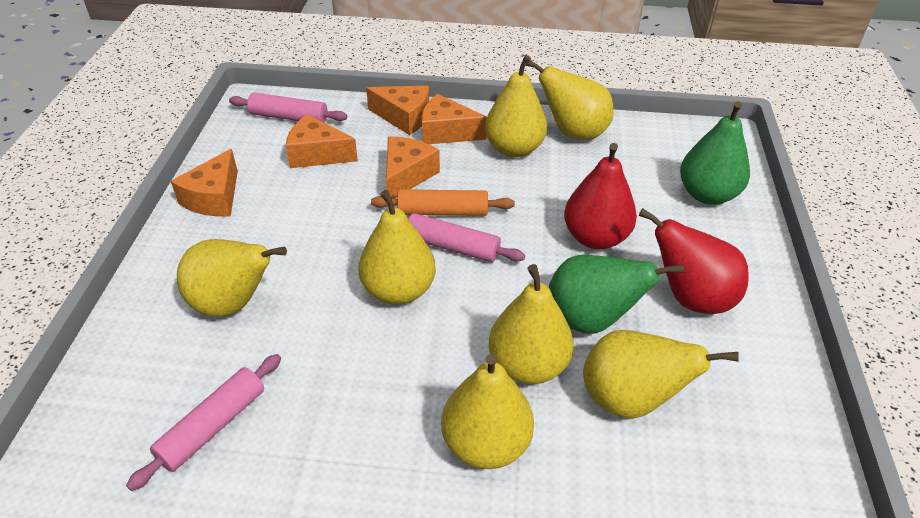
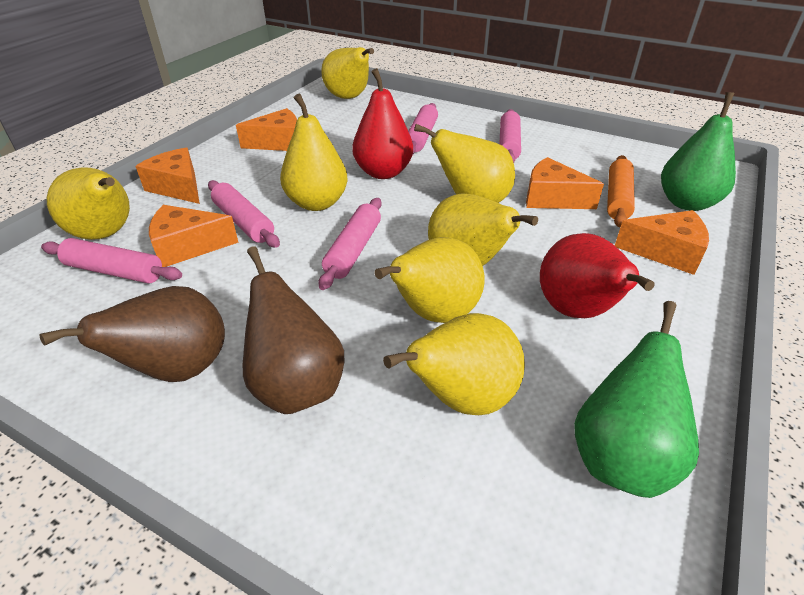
brown pear: none = 0 -> [39,286,225,382] [243,247,344,414] = 2
pink rolling pin: [126,354,281,491] [229,92,347,123] [409,213,525,262] = 3 -> [41,238,182,283] [208,180,280,248] [319,198,382,290] [408,103,438,154] [500,109,521,163] = 5

